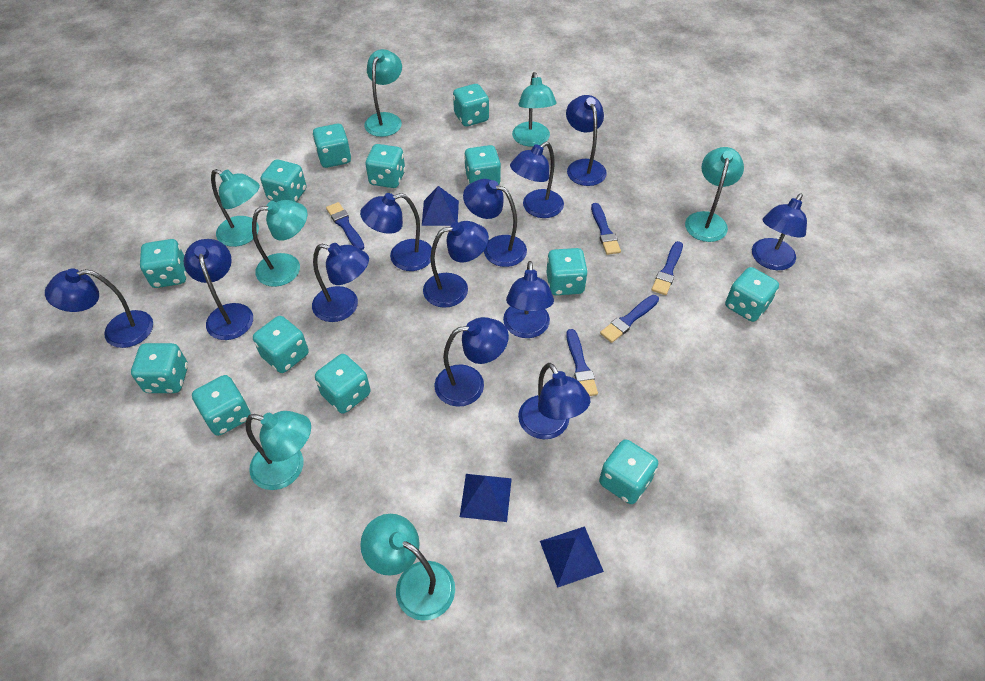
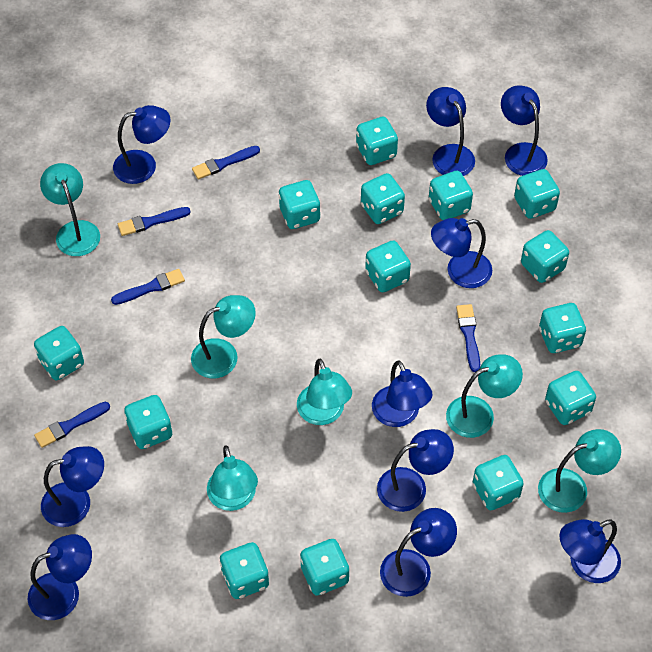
blue lamp: [45,268,153,348] [184,239,253,340] [312,243,369,322] [360,193,432,271] [423,221,489,308] [435,317,509,407] [463,179,527,267] [503,261,554,338] [510,142,564,218] [518,363,590,439] [566,95,607,186] [752,193,807,270] = 12 -> [28,534,92,620] [41,446,104,527] [113,105,171,184] [372,361,433,427] [377,429,454,512] [380,508,457,597] [426,87,475,176] [431,218,492,288] [501,85,548,176] [560,519,621,583] = 10
blue pyramid: [422,186,459,226] [460,474,512,522] [540,526,604,588] = 3 -> none = 0
turquoise dice: [131,343,188,393] [140,239,187,288] [192,375,251,436] [253,316,309,373] [261,159,306,202] [312,124,351,168] [315,354,370,414] [365,144,405,188] [453,84,489,126] [464,145,501,185] [546,248,588,295] [599,439,658,504] [725,267,779,322] = 13 -> [34,326,84,380] [124,395,172,449] [220,542,269,599] [278,180,320,229] [300,539,349,596] [356,116,398,165] [361,173,405,224] [365,241,411,292] [429,171,473,220] [473,455,524,511] [514,169,560,219] [521,230,569,283] [539,303,586,353] [545,371,596,425] = 14
turquoise lamp: [211,169,260,247] [245,411,311,490] [252,200,308,287] [360,514,455,621] [364,49,402,137] [512,72,557,147] [685,147,744,242] = 7 -> [40,163,100,256] [191,295,256,378] [207,445,258,511] [297,359,352,425] [446,354,523,438] [538,429,621,513] = 6

